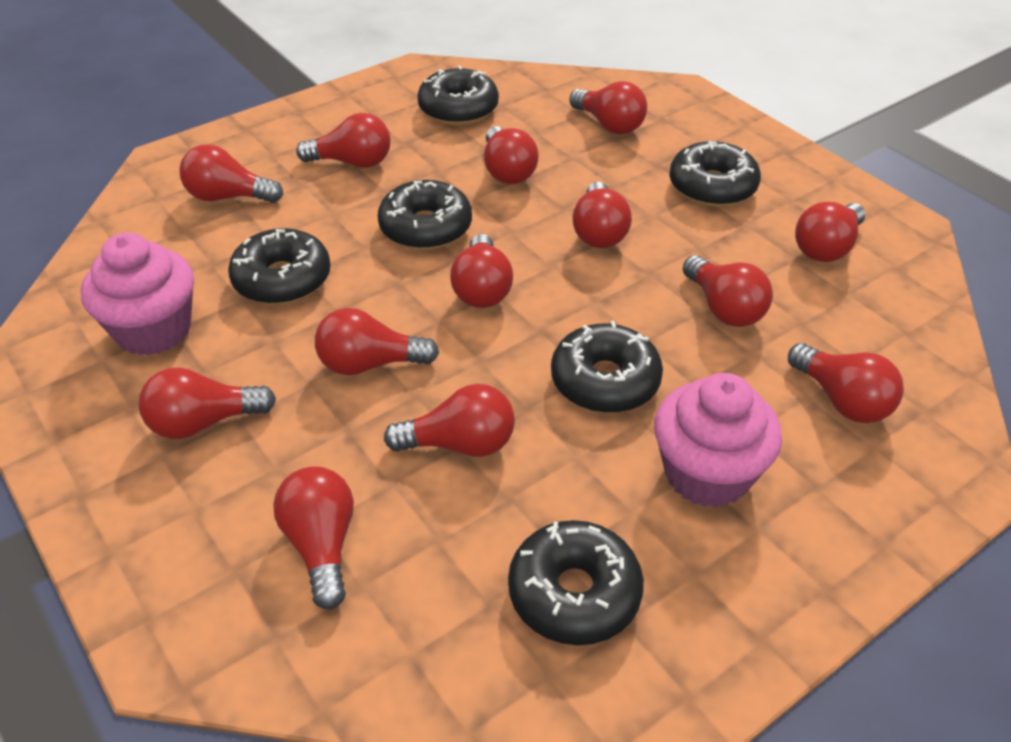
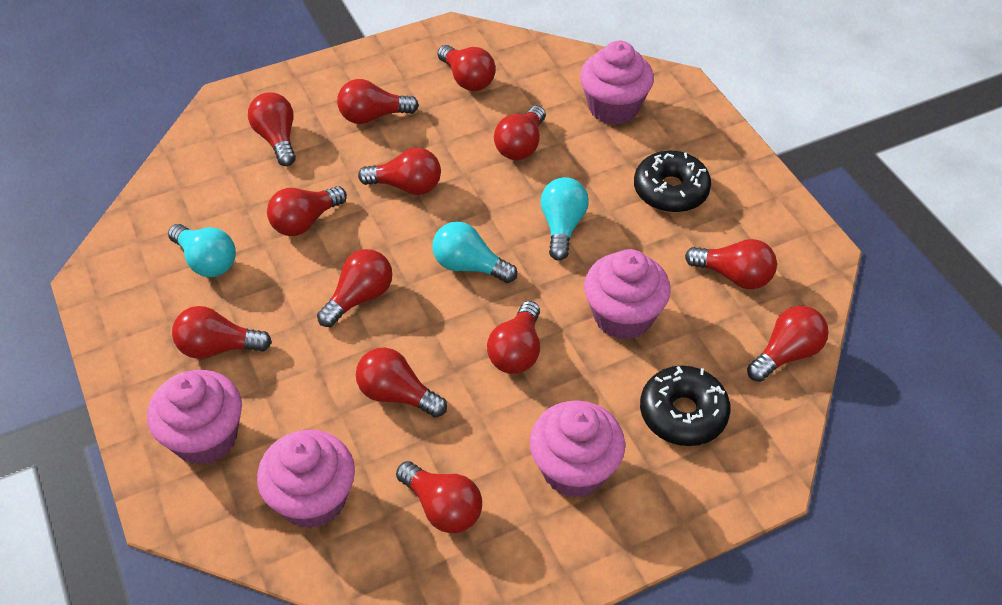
black donut: [228,228,331,305] [378,180,472,250] [417,66,499,125] [508,520,644,645] [551,321,663,413] [669,141,761,207] = 6 -> [634,151,711,213] [640,366,731,446] = 2
pink cupcake: [81,232,194,356] [654,373,782,508] = 2 -> [147,370,242,465] [257,430,355,529] [530,400,625,498] [580,41,654,125] [584,249,671,340] = 5
turquoise light bulb: none = 0 -> [168,224,236,277] [432,221,517,283] [540,177,589,261] = 3

